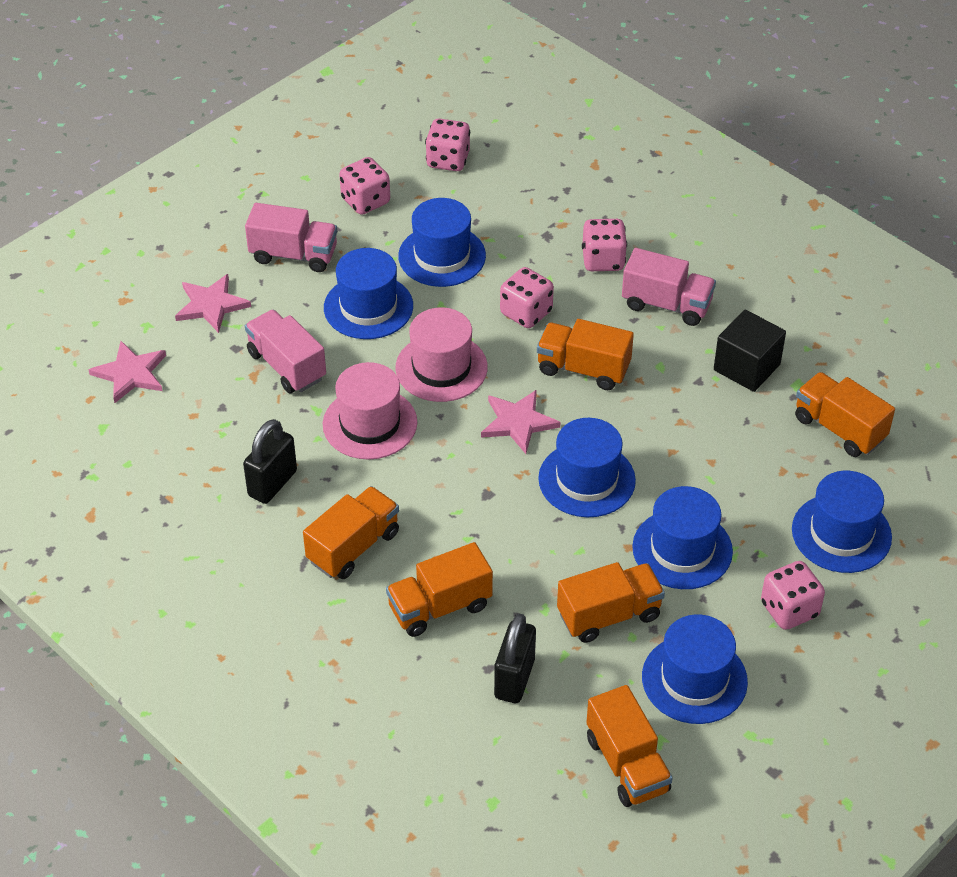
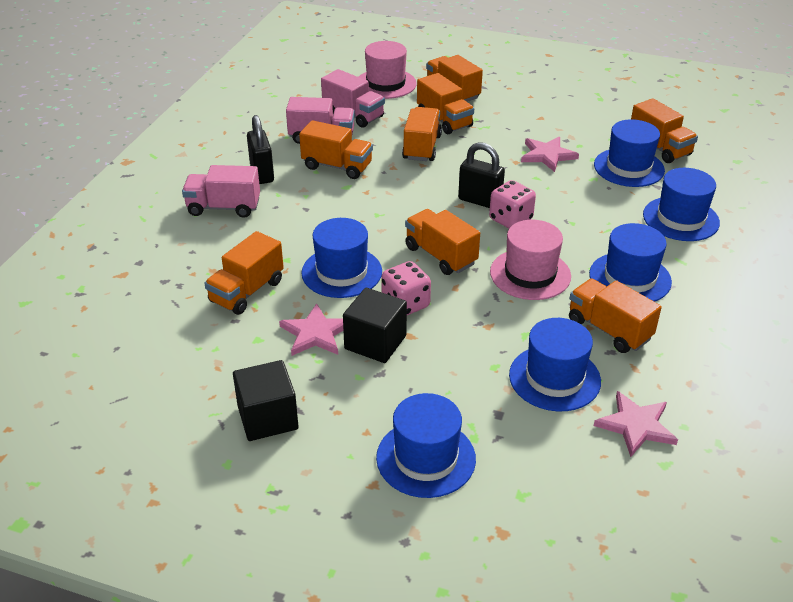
black cube: [714,310,786,392] = 1 -> [233,360,299,441] [343,288,407,363] = 2
orange truck: [303,486,399,579] [386,542,493,637] [537,319,634,390] [557,562,665,643] [586,685,673,807] [795,372,895,457] = 6 -> [204,231,284,315] [299,120,373,179] [402,107,442,161] [405,209,480,275] [417,73,474,134] [426,55,483,102] [569,278,662,353] [631,98,698,163] = 8
pink dice: [339,157,390,215] [425,119,470,171] [500,267,554,328] [582,219,627,271] [761,561,825,630] = 5 -> [381,261,431,315] [489,180,536,228] = 2

